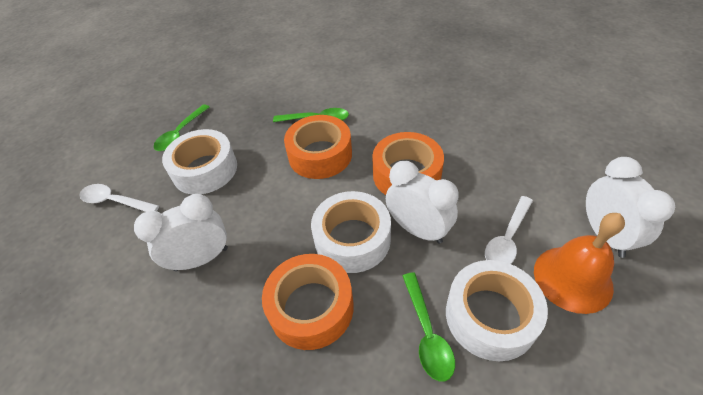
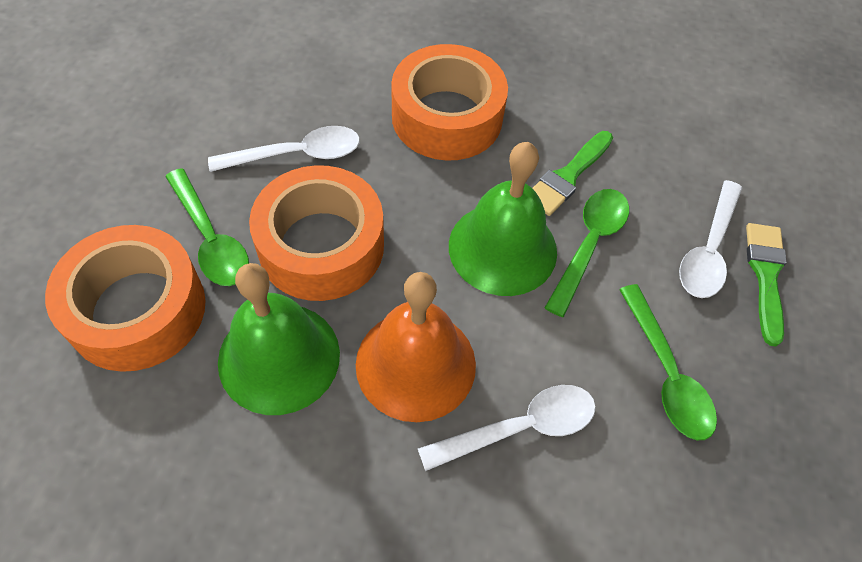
green bell: none = 0 -> [218,263,340,415] [449,142,557,296] = 2
green brush: none = 0 -> [532,131,613,216] [746,223,787,347] = 2
white clock: [134,194,228,271] [386,161,459,244] [586,157,675,258] = 3 -> none = 0
white spoon: [80,184,159,212] [485,196,533,264] = 2 -> [208,126,360,172] [418,385,596,471] [679,180,742,298] = 3
white tape: [162,129,237,194] [311,191,391,273] [446,260,548,361] = 3 -> none = 0

